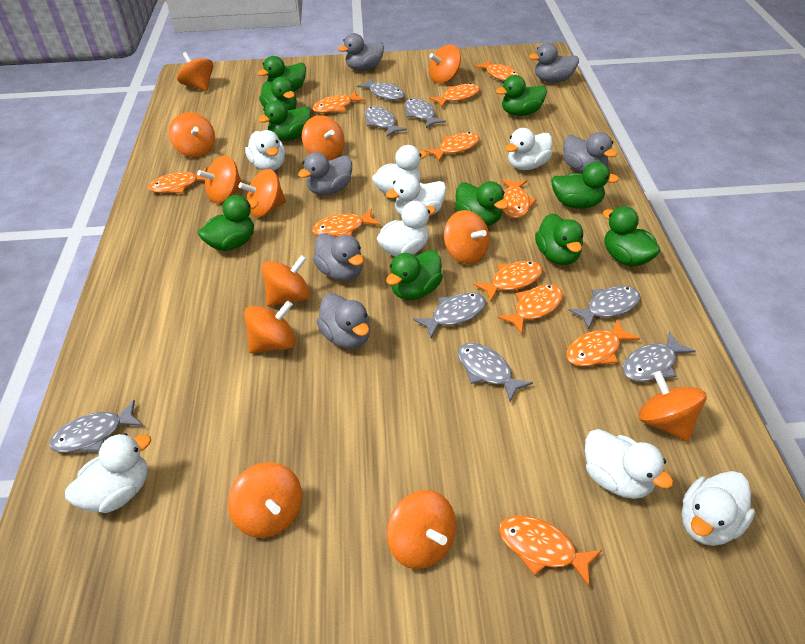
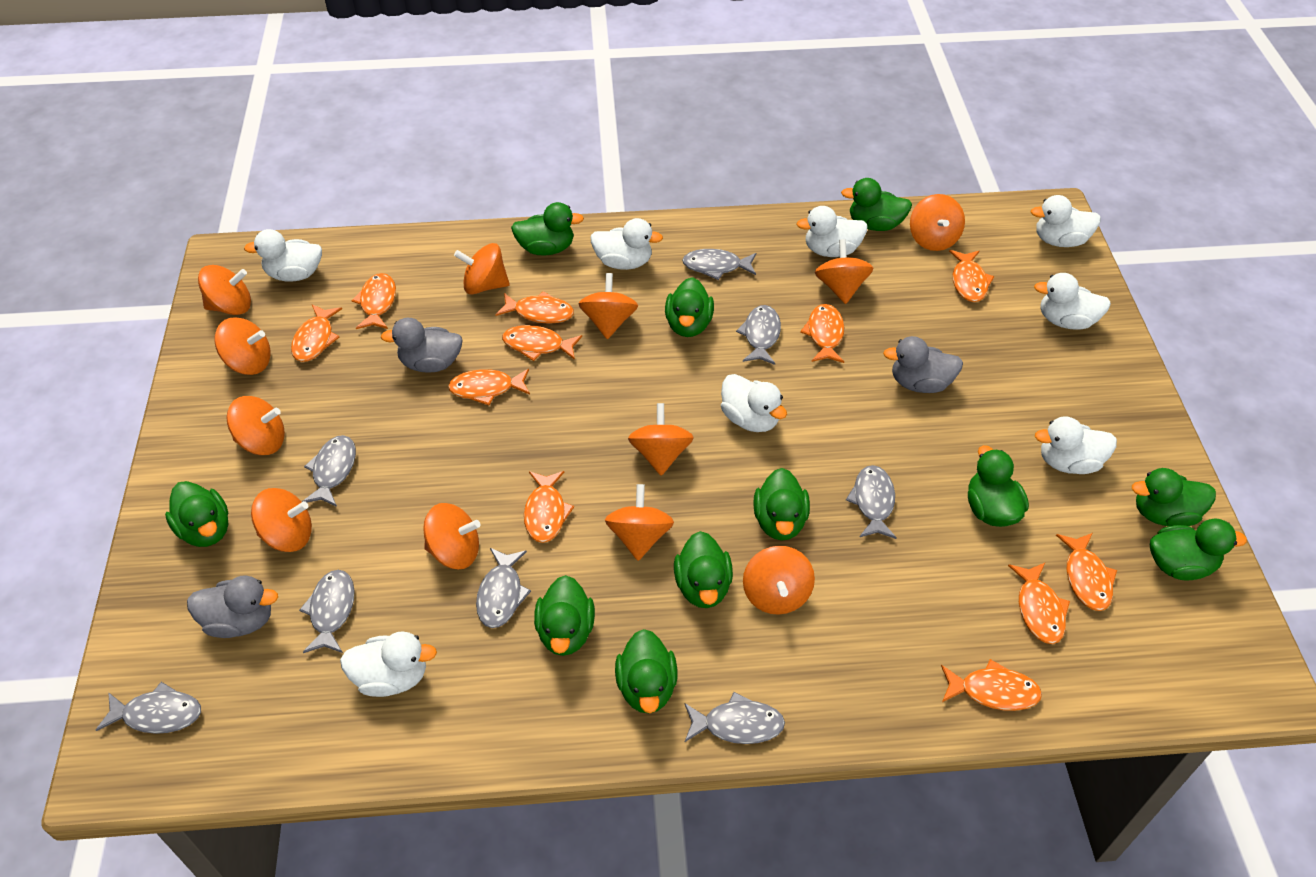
green duck: [198,195,259,251] [258,56,306,91] [258,100,311,141] [259,77,297,110] [386,250,443,300] [455,181,508,226] [496,75,547,116] [535,213,583,265] [551,162,619,209] [603,206,660,266] = 10 -> [165,481,228,547] [511,202,584,256] [534,575,595,656] [615,629,678,713] [665,277,714,337] [674,531,733,608] [753,468,810,541] [841,178,912,231] [968,445,1029,527] [1132,468,1216,526] [1150,518,1247,581] = 11
grey duck: [298,152,352,195] [313,233,364,281] [316,293,370,349] [338,33,384,71] [529,43,579,83] [563,132,617,173] = 6 -> [187,575,278,638] [381,318,463,373] [883,336,963,393] = 3

